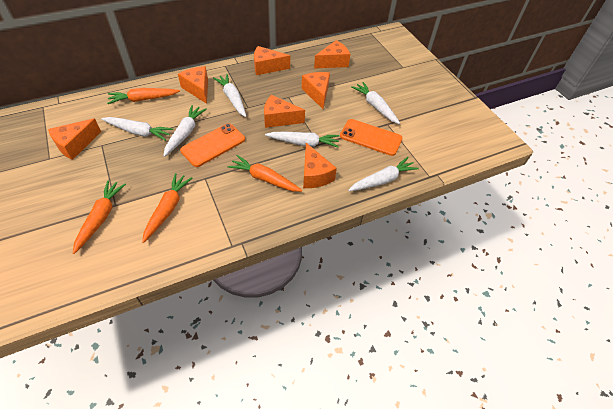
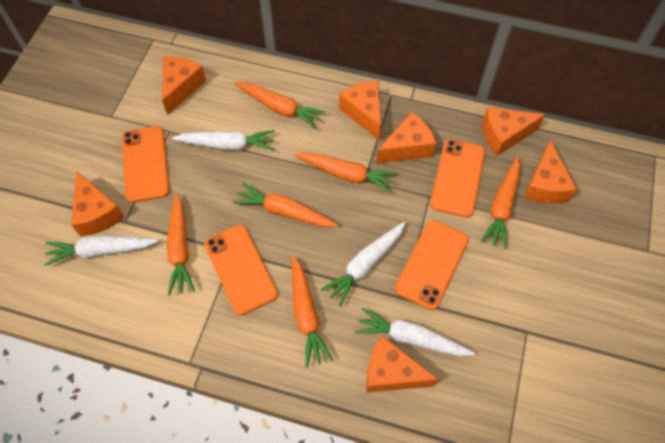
orange carrot: [73,181,126,254] [107,88,180,104] [142,173,192,243] [228,155,302,192] = 4 -> [167,194,195,296] [233,183,338,227] [235,82,326,129] [292,256,333,367] [295,152,397,193] [481,156,520,249] = 6
orange phone: [180,123,245,167] [340,119,403,156] = 2 -> [122,126,170,203] [204,225,278,315] [395,220,469,310] [430,139,485,218] = 4
white carrot: [101,117,173,141] [163,105,207,157] [213,74,246,117] [265,132,340,148] [348,157,419,191] [351,82,400,124] = 6 -> [44,236,158,266] [172,130,275,150] [321,222,405,307] [355,308,475,356] = 4

